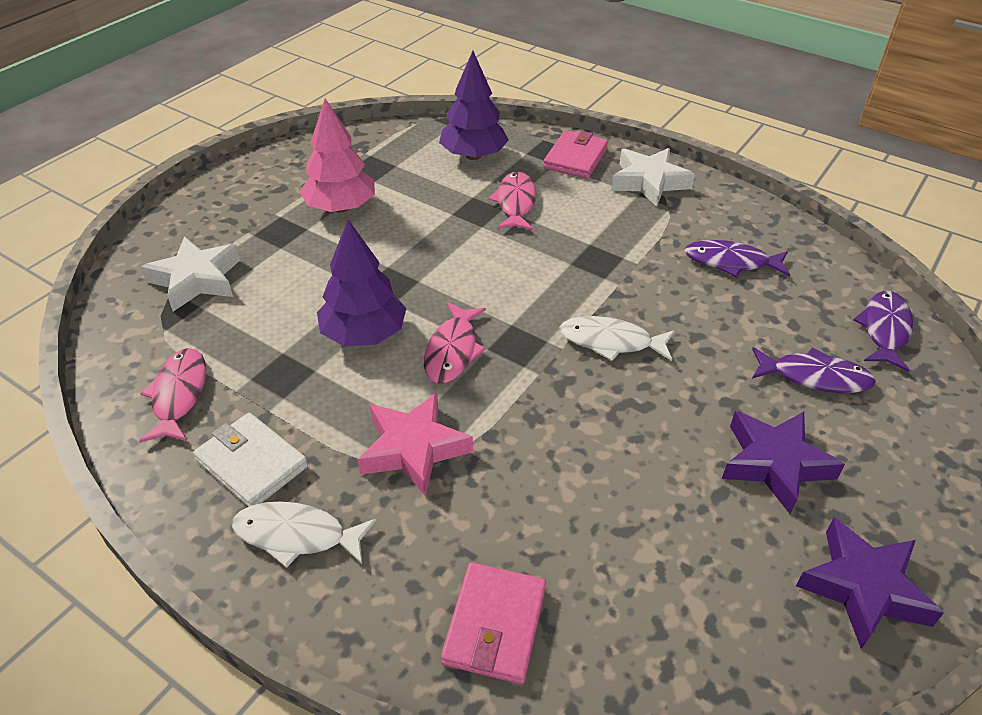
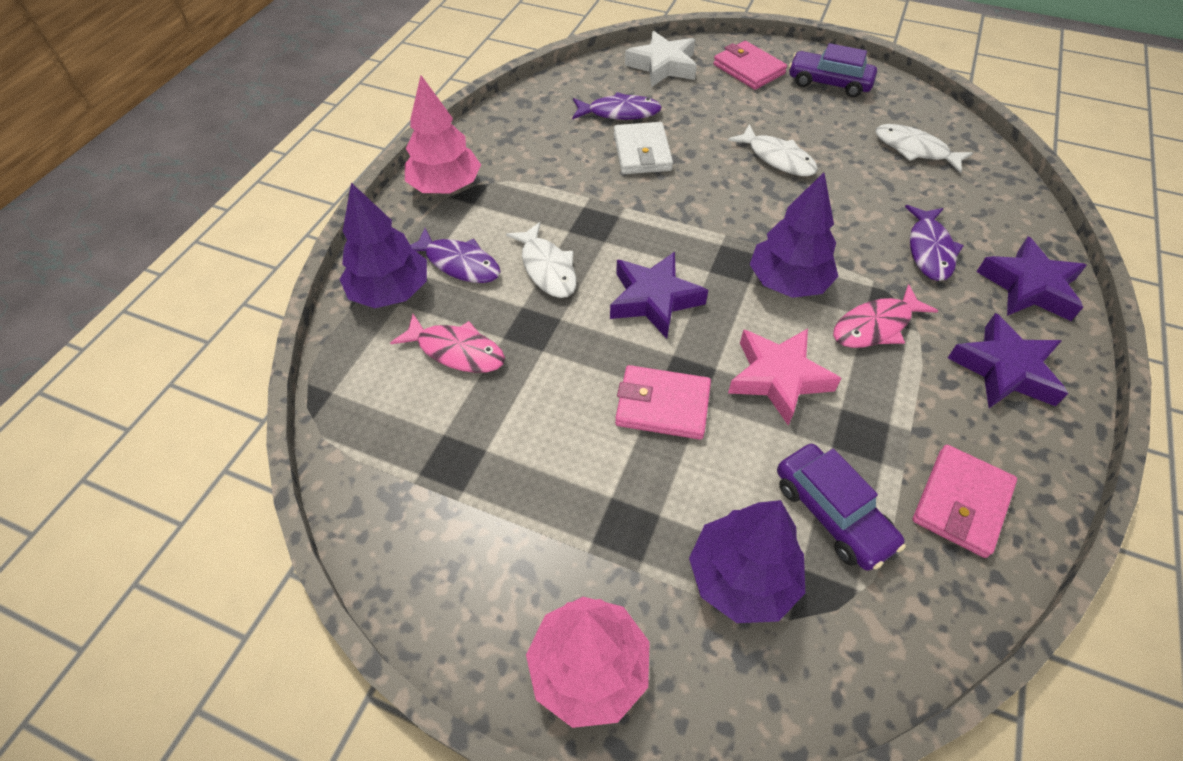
pink fish: [139,348,206,443] [424,302,486,384] [488,171,536,230] = 3 -> [390,314,505,373] [833,284,938,348] = 2
pink tree: [300,98,375,213] = 1 -> [405,75,481,193] [526,597,650,728] = 2
pink wallet: [441,562,546,684] [543,130,608,179] = 2 -> [615,365,711,440] [713,41,787,90] [913,445,1017,558] = 3
purple car: none = 0 -> [777,444,906,571] [789,43,877,98] = 2
purple star: [722,411,845,514] [796,518,944,649] = 2 -> [610,252,708,339] [948,313,1068,408] [977,237,1087,321] = 3
purple tree: [317,219,406,346] [439,51,509,160] = 2 -> [340,183,427,308] [689,500,805,623] [750,172,838,298] = 3
white fish: [232,501,376,568] [559,316,674,361] = 2 -> [506,222,576,298] [728,124,818,176] [875,124,973,173] = 3
white star: [141,236,240,312] [611,148,695,207] = 2 -> [625,31,697,87] = 1

